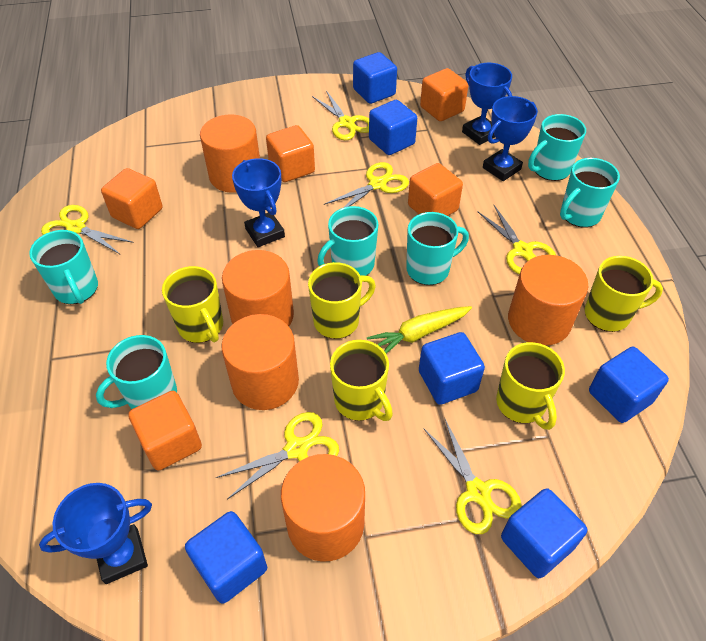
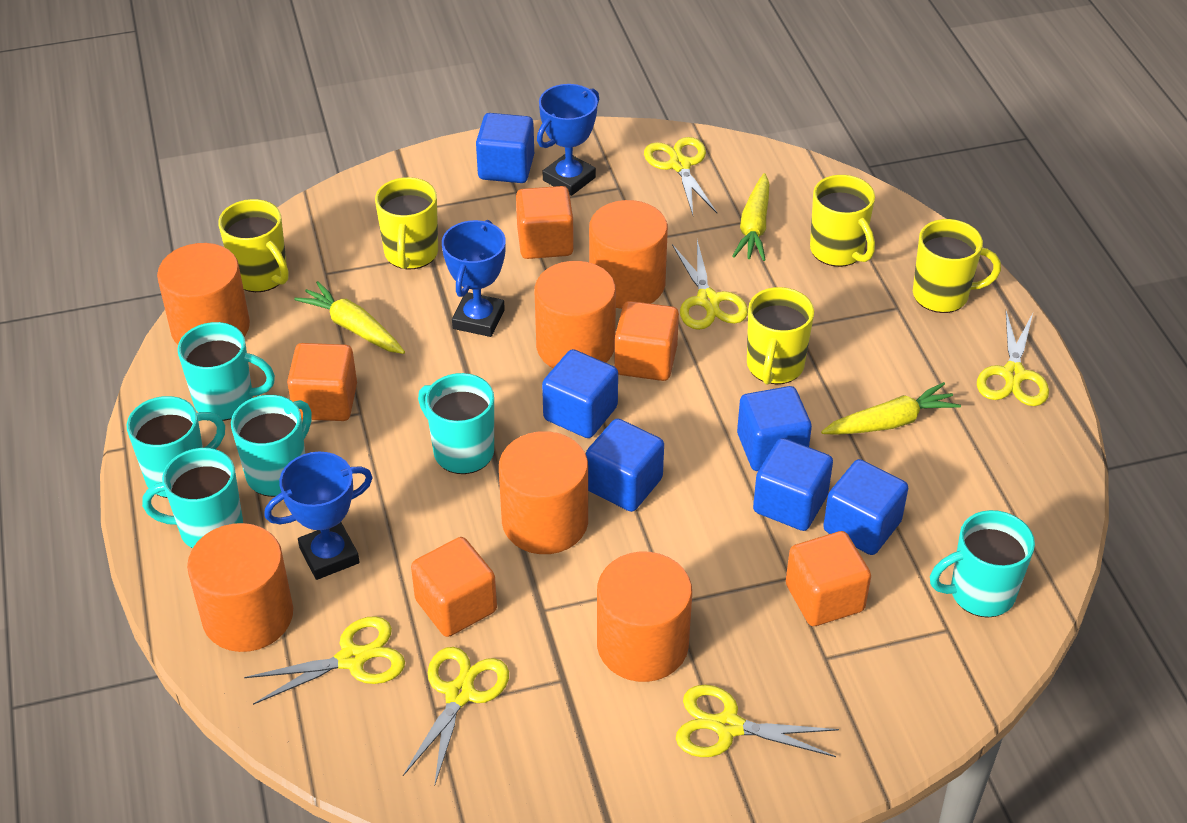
blue trophy: [39,483,152,584] [232,158,285,247] [462,63,512,145] [483,96,538,181] = 4 -> [264,452,373,580] [442,220,506,337] [537,84,599,196] = 3
orange cylinder: [200,114,260,193] [221,314,299,410] [222,250,294,326] [281,454,365,562] [508,255,588,346] = 5 -> [157,243,250,344] [187,523,293,652] [499,431,588,554] [535,261,616,368] [589,200,668,309] [597,552,692,682] = 6
yellow carrot: [367,306,472,354] = 1 -> [294,281,405,354] [732,173,769,261] [821,382,961,435] = 3

